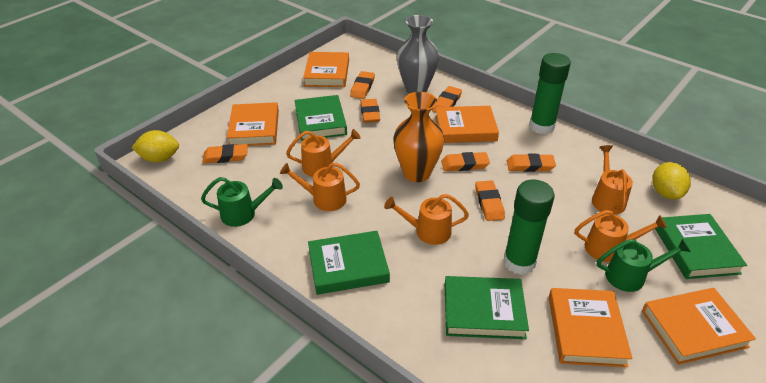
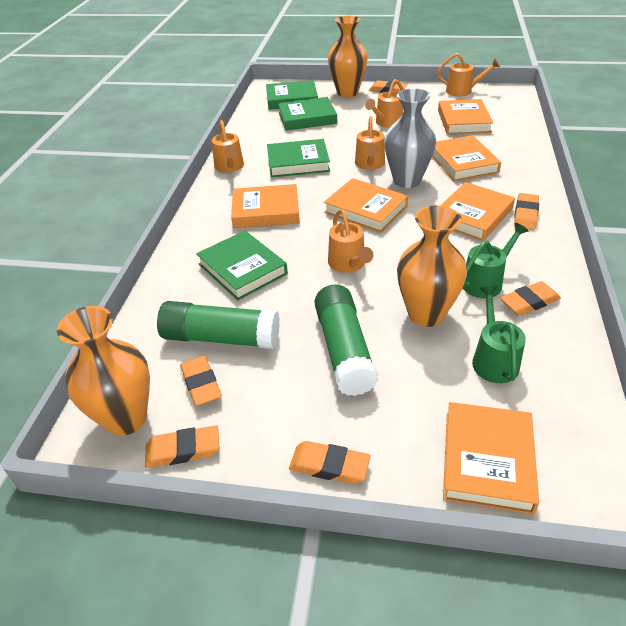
orange book: [227,102,279,146] [303,52,349,87] [435,106,499,143] [549,288,632,367] [642,288,756,365] = 5 -> [231,184,300,228] [324,178,408,233] [432,135,501,182] [438,99,493,135] [440,182,515,241] [443,402,539,514] = 6
orange eraser: [202,144,248,164] [350,71,375,99] [360,99,380,123] [432,86,462,113] [441,152,490,171] [475,180,505,221] [507,154,556,172] = 7 -> [145,425,219,468] [180,356,222,406] [289,441,371,484] [369,80,408,93] [500,281,561,316] [514,193,539,230] = 6
orange vase: [393,92,444,182] = 1 -> [57,306,150,436] [328,16,368,97] [397,205,467,327] = 3
yellow lemon: [132,130,179,162] [652,162,691,199] = 2 -> none = 0

